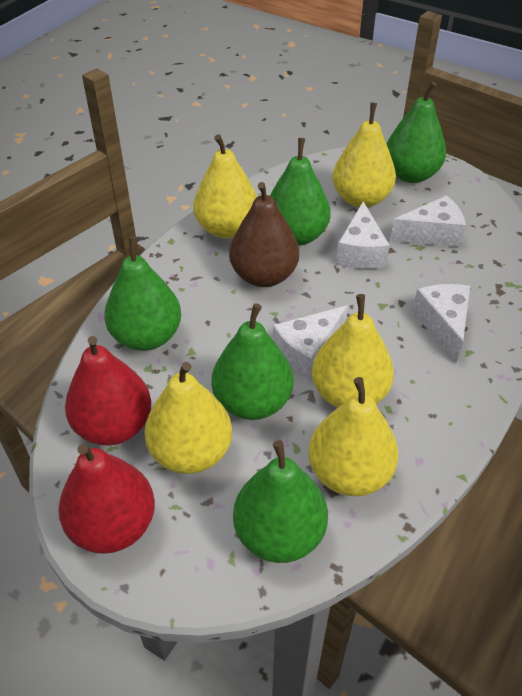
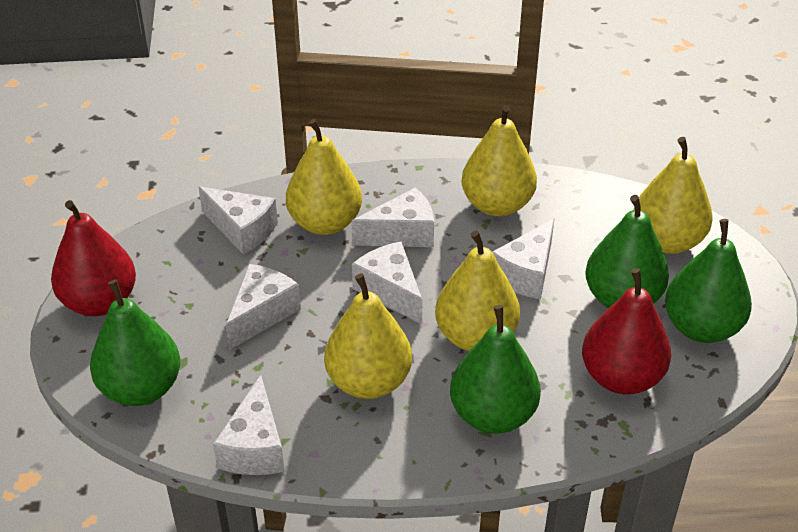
brown pear: [229,182,299,287] = 1 -> none = 0
green pear: [104,237,181,351] [212,303,293,420] [233,440,328,563] [270,138,331,246] [386,81,446,183] = 5 -> [90,279,180,406] [450,305,541,434] [585,195,669,308] [665,219,752,343] = 4
white cheese: [273,305,348,380] [336,201,389,269] [390,195,466,247] [412,284,470,363] = 4 -> [198,187,278,255] [213,375,285,475] [226,264,301,350] [351,187,434,247] [352,242,423,324] [493,218,554,299] = 6

